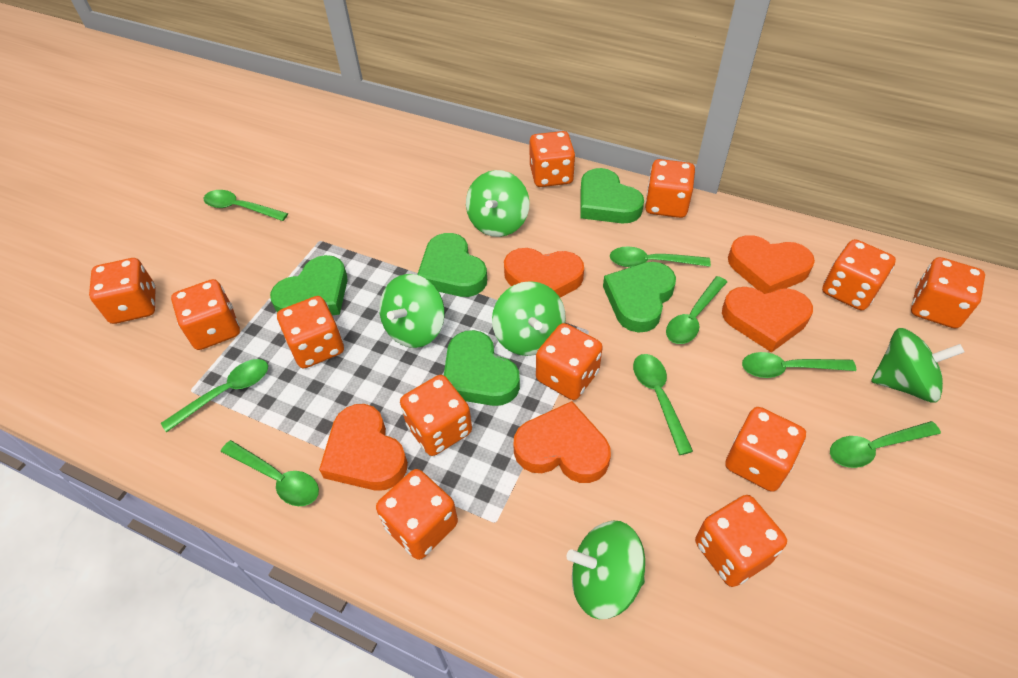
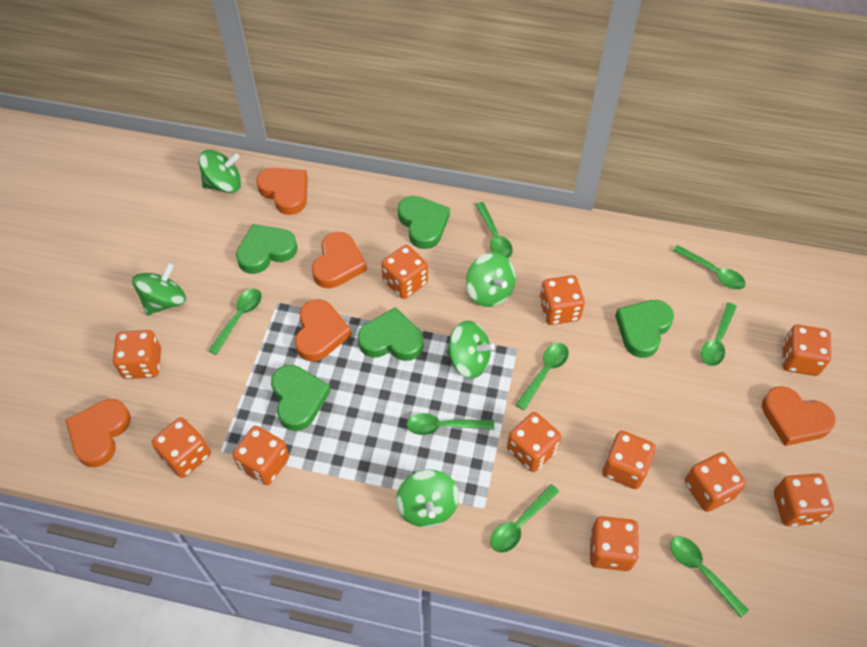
orange dice: [89,258,155,324] [171,279,240,350] [277,296,344,368] [376,469,458,560] [400,375,472,456] [530,131,575,187] [536,323,603,400] [645,159,695,218] [695,495,787,587] [725,407,806,492] [822,239,896,310] [911,257,985,328] = 12 -> [113,330,161,379] [152,417,211,478] [233,426,289,485] [381,245,428,299] [507,412,561,472] [540,275,585,325] [590,516,639,571] [602,431,656,489] [685,452,746,512] [774,474,834,526] [782,325,831,376] = 11

